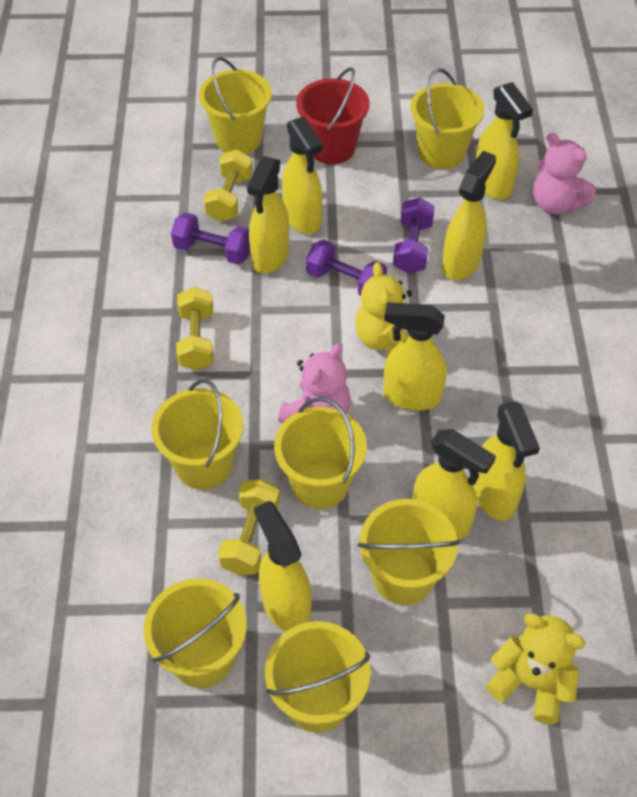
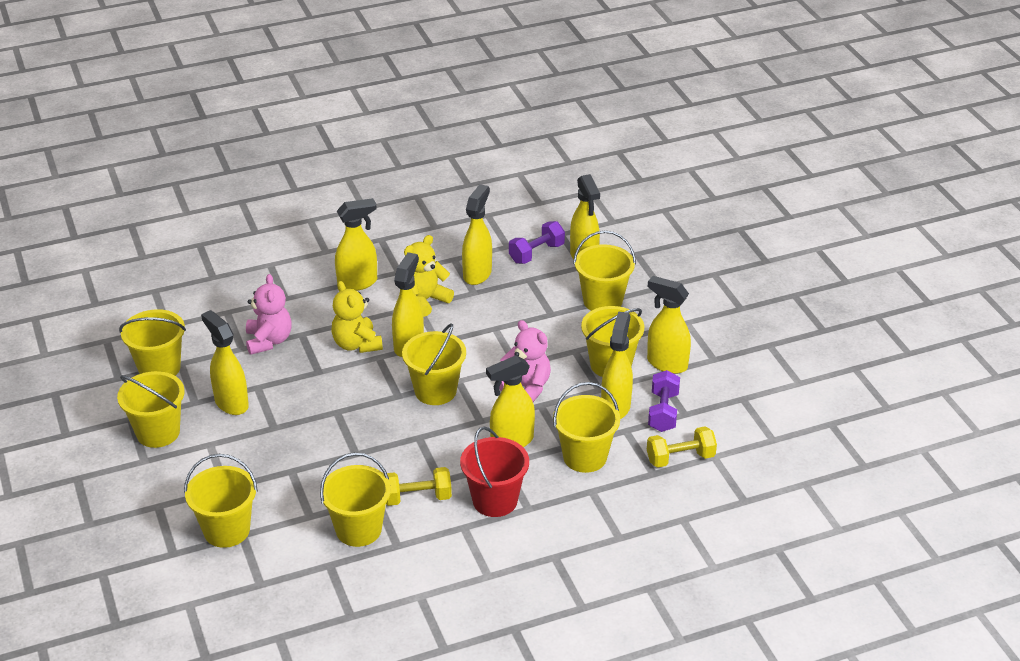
purple dumbbell: [171,212,250,265] [306,239,387,296] [393,197,435,274] = 3 -> [509,221,565,264] [648,370,680,432] = 2
yellow bucket: [143,578,247,688] [152,379,243,490] [199,57,272,154] [265,621,370,733] [274,397,367,509] [358,499,460,605] [411,68,484,169] = 7 -> [117,371,185,448] [119,309,186,376] [184,454,258,548] [320,453,391,547] [402,323,466,405] [553,382,620,473] [573,230,636,311] [581,306,644,377] = 8
yellow dumbbell: [176,287,213,371] [203,149,253,222] [218,479,280,575] = 3 -> [386,467,452,506] [647,426,717,468] = 2

